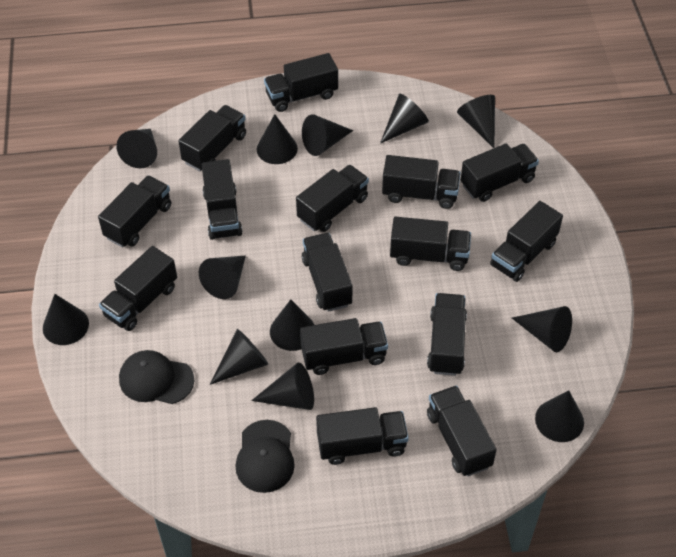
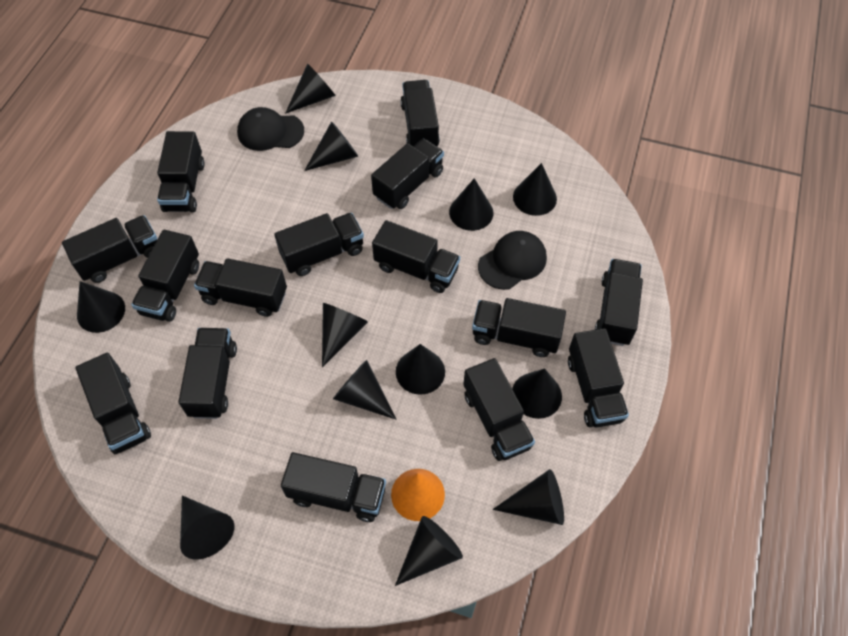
orange cone: none = 0 -> [391,469,445,521] = 1

